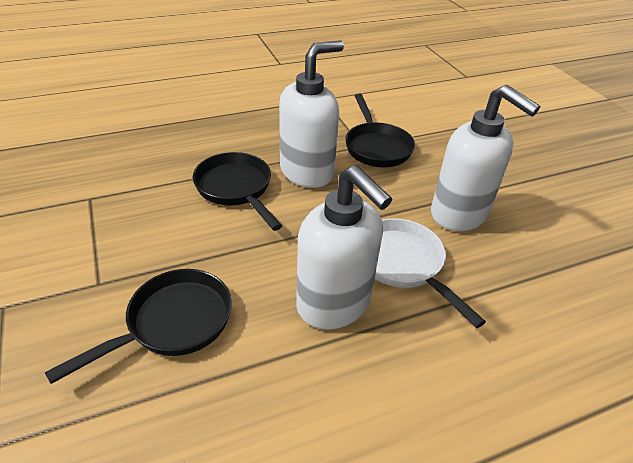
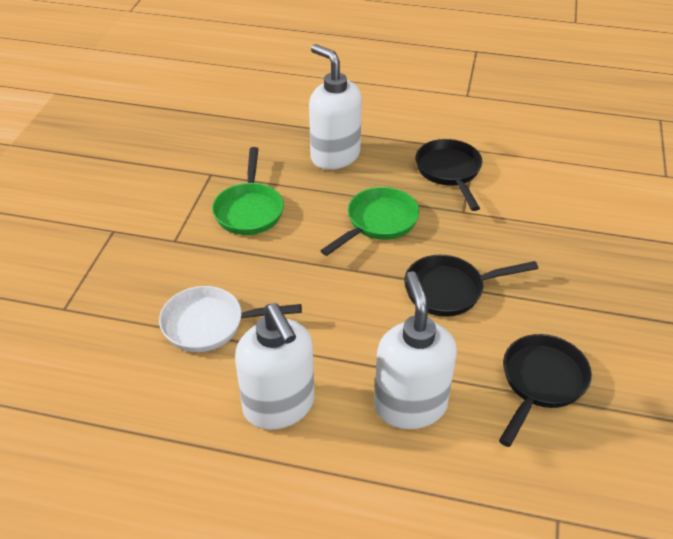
green pan: none = 0 -> [212,147,284,235] [320,187,419,256] = 2

